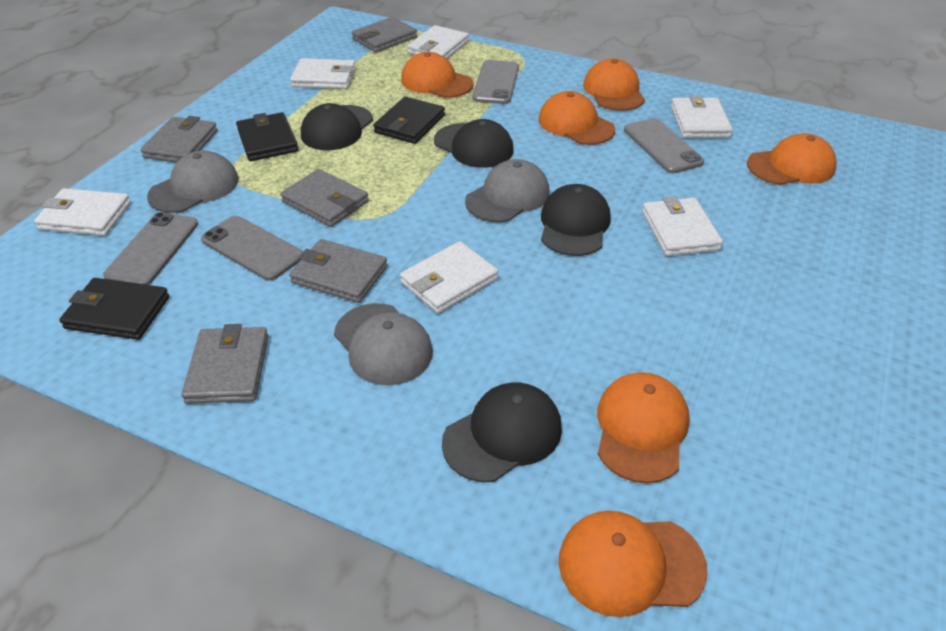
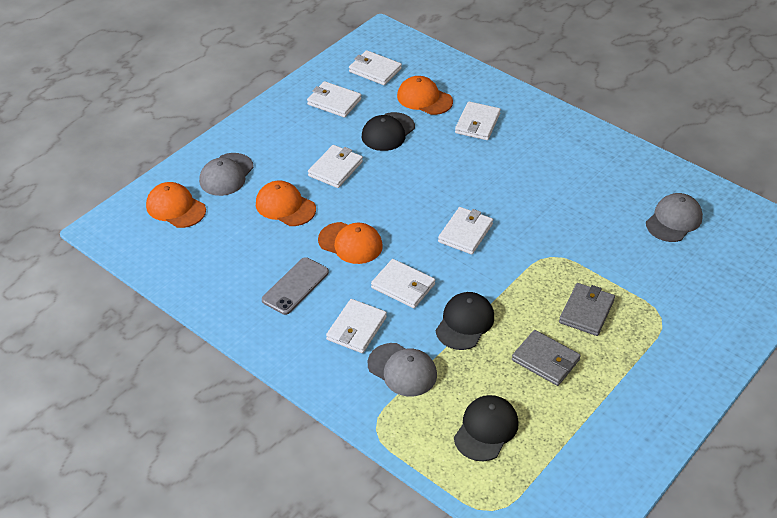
black cap: [301,103,373,150] [434,119,513,168] [442,382,562,482] [541,184,611,256] = 4 -> [362,112,415,151] [436,292,494,350] [454,395,519,461] = 3
black wallet: [59,278,169,340] [236,112,298,161] [373,97,445,144] = 3 -> none = 0
grey phone: [103,212,198,285] [201,216,303,281] [472,60,519,104] [624,118,704,173] = 4 -> [262,257,329,315] = 1
grey wallet: [140,116,218,163] [181,324,268,404] [280,169,369,227] [289,239,388,303] [352,17,417,52] = 5 -> [512,330,581,386] [559,283,615,336] = 2
orange cap: [401,52,473,98] [538,91,615,145] [559,511,708,617] [583,58,645,111] [597,372,690,483] [747,133,837,185] = 6 -> [146,182,206,228] [256,181,316,226] [318,222,383,264] [397,76,453,115] = 4
white wallet: [34,188,131,236] [290,58,356,89] [400,241,498,313] [407,25,469,59] [642,196,723,256] [671,95,733,138] = 6 -> [307,81,362,117] [308,145,363,188] [326,299,387,353] [349,50,402,85] [371,259,435,308] [438,207,493,254] [455,101,501,140] = 7

